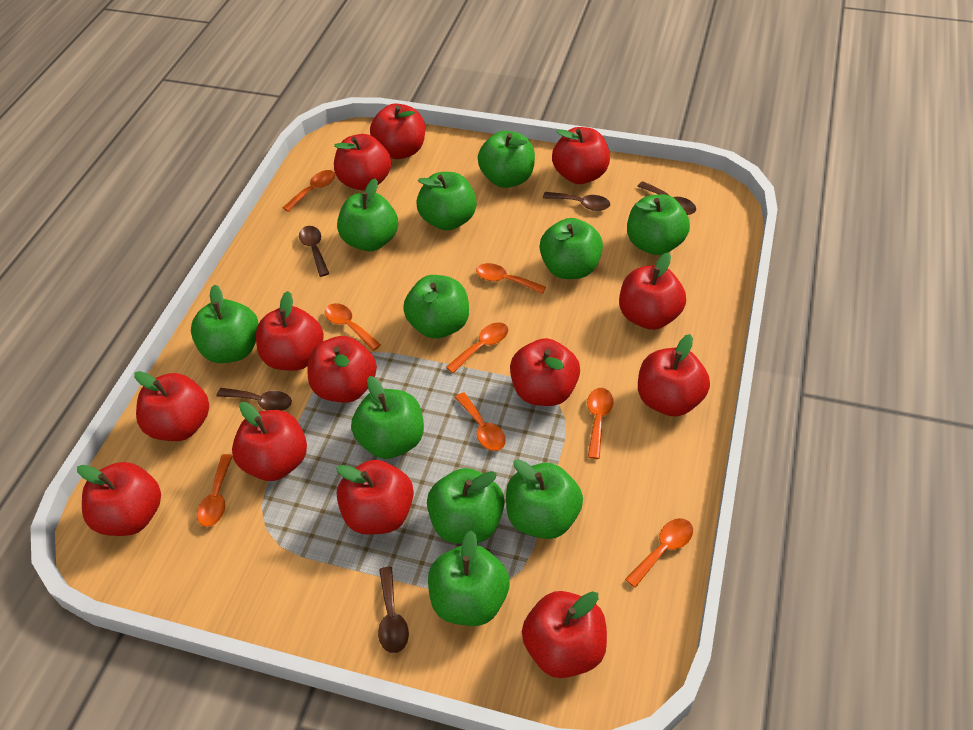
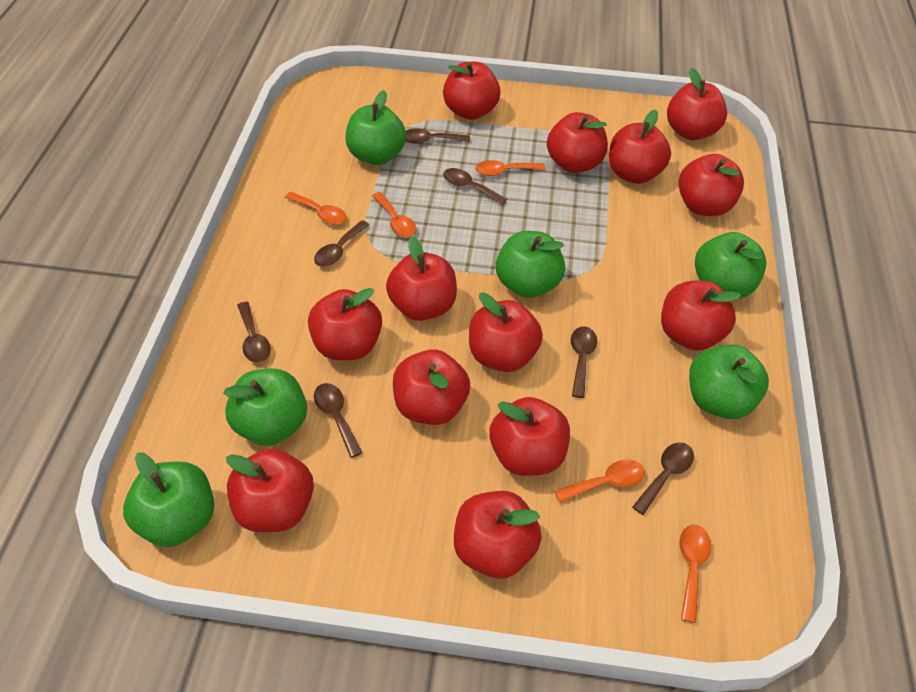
brown spoon: [217,388,292,411] [299,226,329,277] [378,567,409,653] [543,192,610,211] [638,182,696,215] = 5 -> [237,302,271,363] [314,220,369,267] [314,383,363,458] [406,128,470,143] [443,168,507,205] [571,326,597,398] [632,442,694,515] = 7
green apple: [191,284,259,363] [337,178,398,251] [351,376,424,459] [403,275,469,339] [416,172,477,231] [427,468,505,544] [428,530,510,626] [478,130,535,188] [506,459,583,539] [539,218,603,279] [627,194,690,255] = 11 -> [123,452,214,547] [223,369,307,446] [346,90,406,165] [496,231,565,298] [689,345,769,419] [695,232,766,298] = 6
orange spoon: [197,454,233,527] [283,170,335,212] [325,303,381,351] [446,322,508,373] [455,392,506,451] [476,263,546,294] [587,388,613,459] [625,518,693,588] = 8 -> [285,192,347,225] [372,192,416,237] [475,160,546,176] [554,460,645,503] [679,525,711,623] = 5

